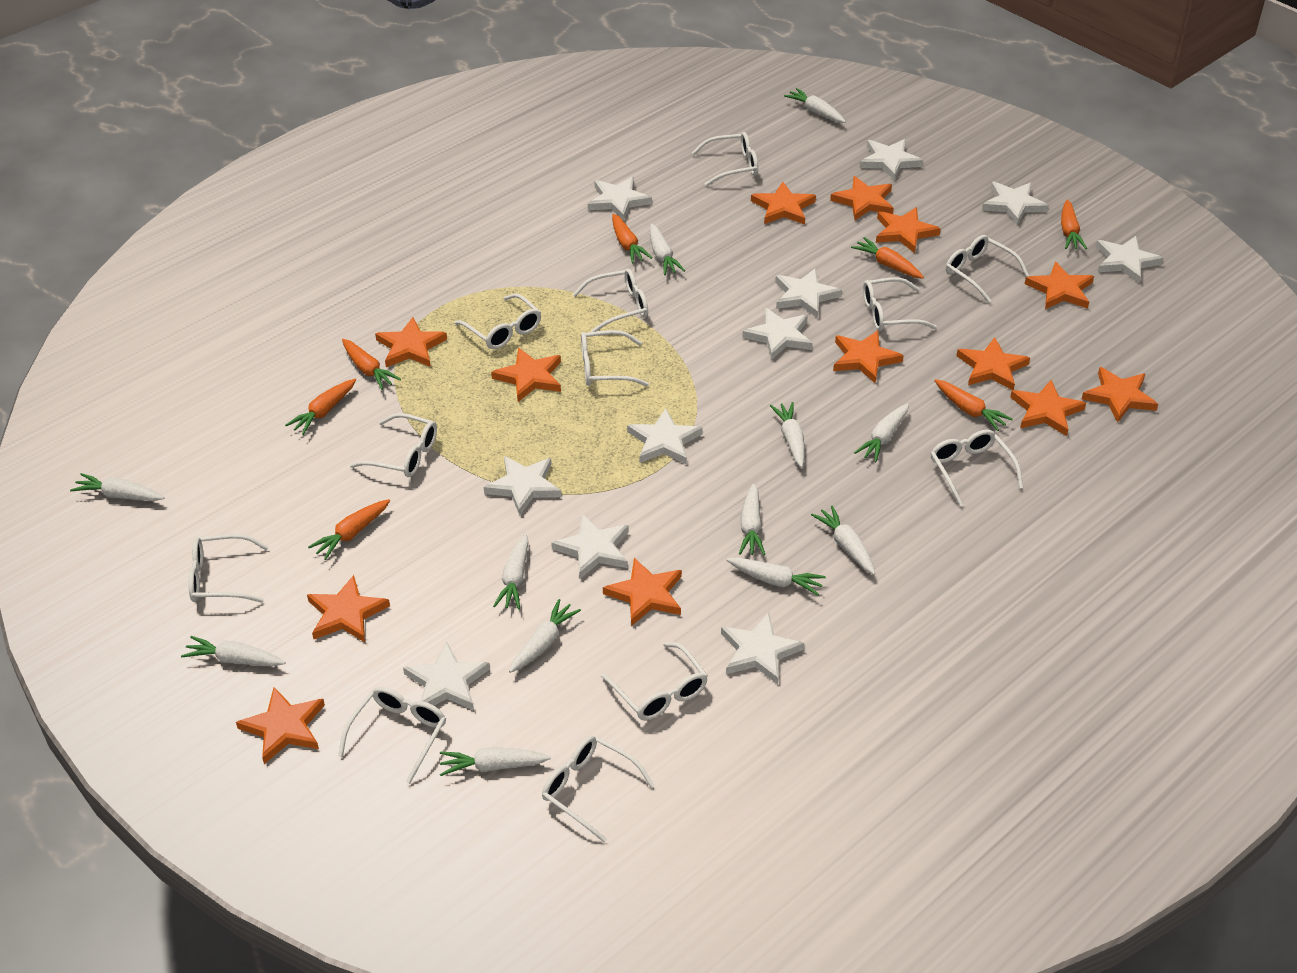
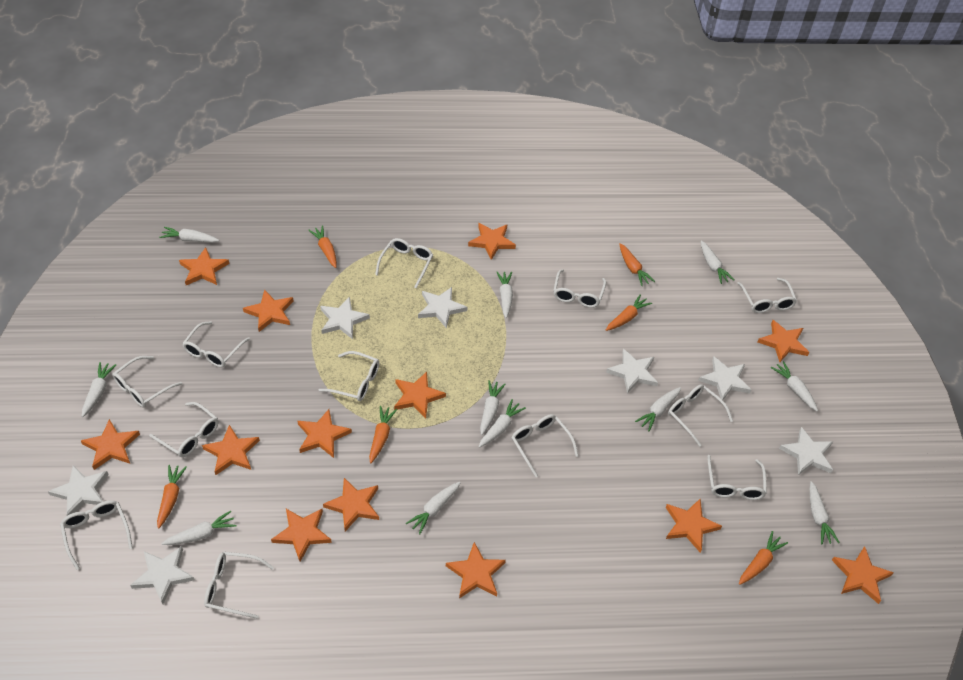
orange carrot: [285,379,356,435] [308,499,390,560] [342,339,401,390] [612,213,652,263] [851,237,924,279] [934,379,1013,431] [1061,199,1087,250] = 7 -> [157,465,187,529] [308,226,337,268] [369,406,397,463] [606,294,652,331] [619,243,655,286] [739,531,788,585] = 6
white carrot: [70,473,164,501] [181,636,286,666] [440,747,551,776] [493,534,529,610] [509,599,581,673] [650,224,685,275] [726,557,826,595] [739,484,765,555] [770,402,805,468] [784,88,846,123] [811,505,875,575] [854,404,909,462] = 12 -> [82,362,116,417] [159,227,219,243] [161,511,236,545] [406,482,461,534] [478,399,526,448] [480,380,505,435] [497,272,513,318] [635,387,681,431] [701,241,734,284] [771,361,818,411] [810,481,840,544] = 11
white star: [403,641,490,710] [484,456,562,515] [551,514,629,579] [588,177,652,221] [627,408,702,465] [721,613,804,684] [742,308,813,360] [775,268,842,318] [860,139,923,180] [982,181,1049,225] [1096,236,1163,283] = 11 -> [48,465,109,516] [130,546,195,604] [320,297,370,339] [418,287,467,328] [606,349,658,394] [698,357,752,400] [779,427,833,475] = 7

